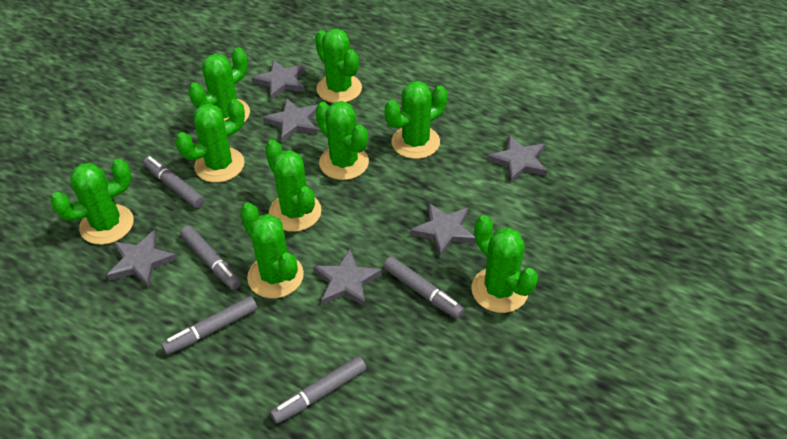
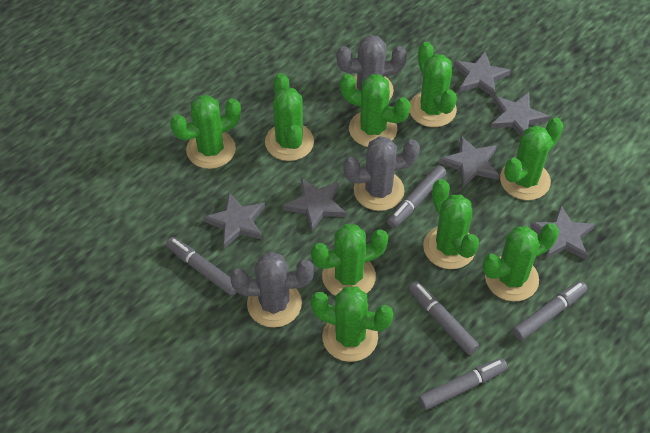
grey cactus: none = 0 -> [230,252,314,327] [336,35,407,100] [343,136,420,211] = 3

